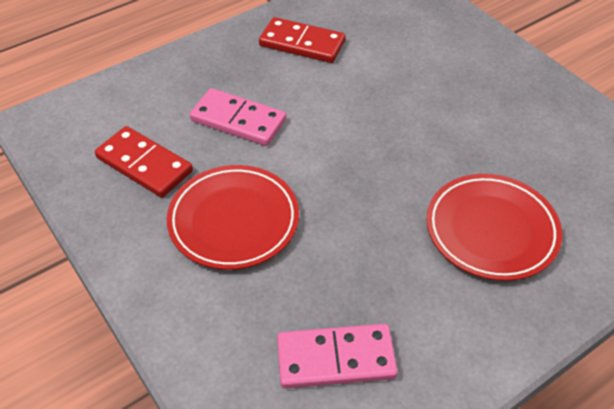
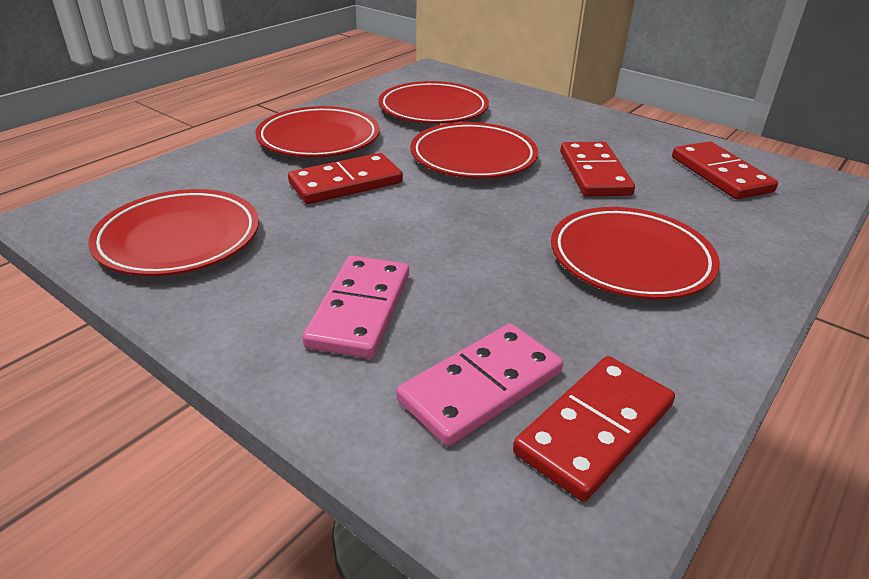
red domino: [95,126,193,198] [259,17,346,63] = 2 -> [288,153,403,204] [513,356,675,501] [560,142,635,196] [672,141,778,199] = 4
red plate: [167,165,299,270] [426,174,562,281] = 2 -> [88,189,259,276] [255,106,380,157] [378,81,489,124] [410,122,538,179] [551,207,720,300] = 5

